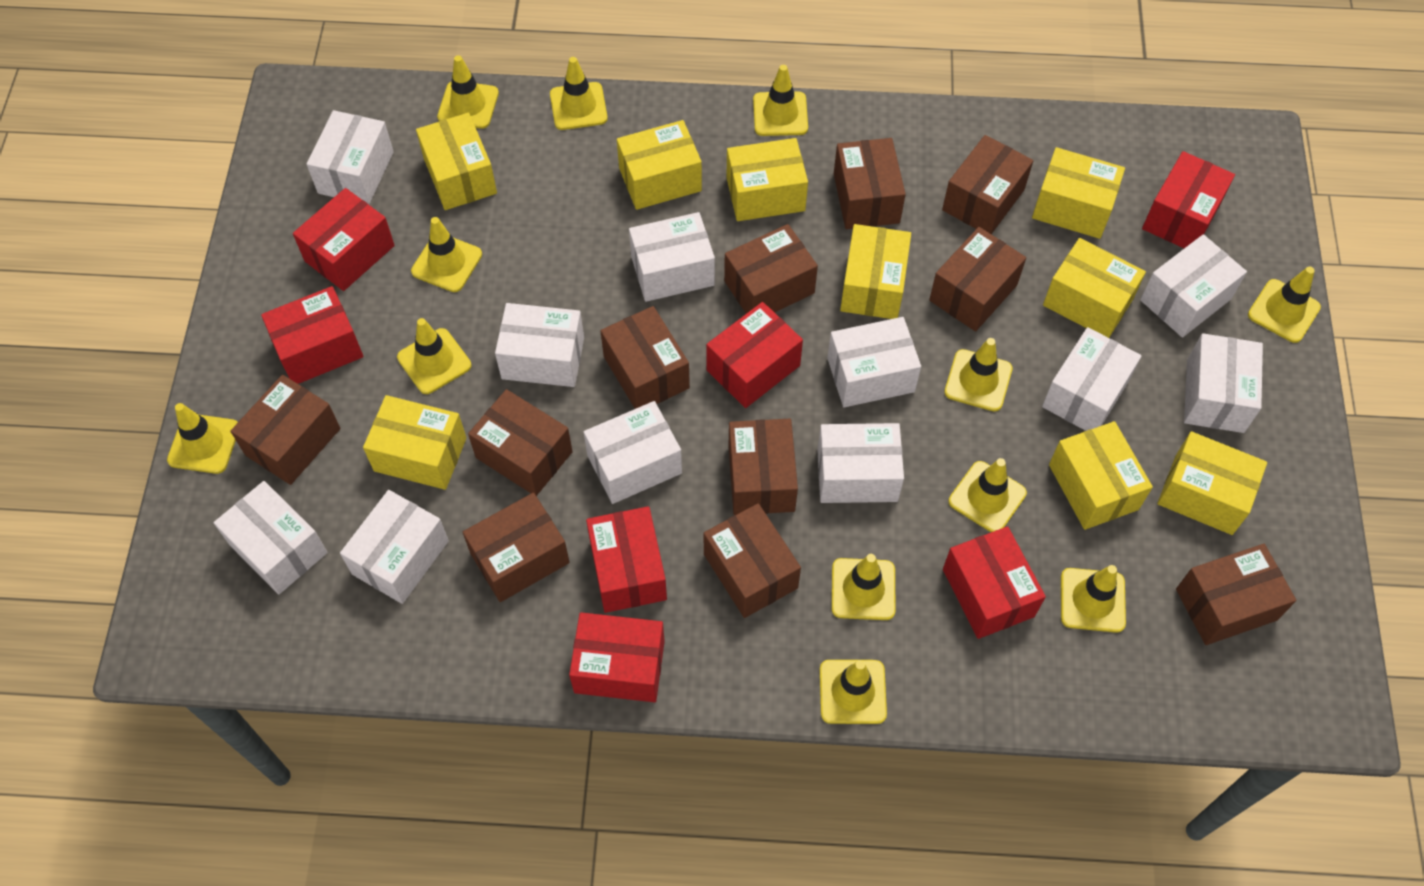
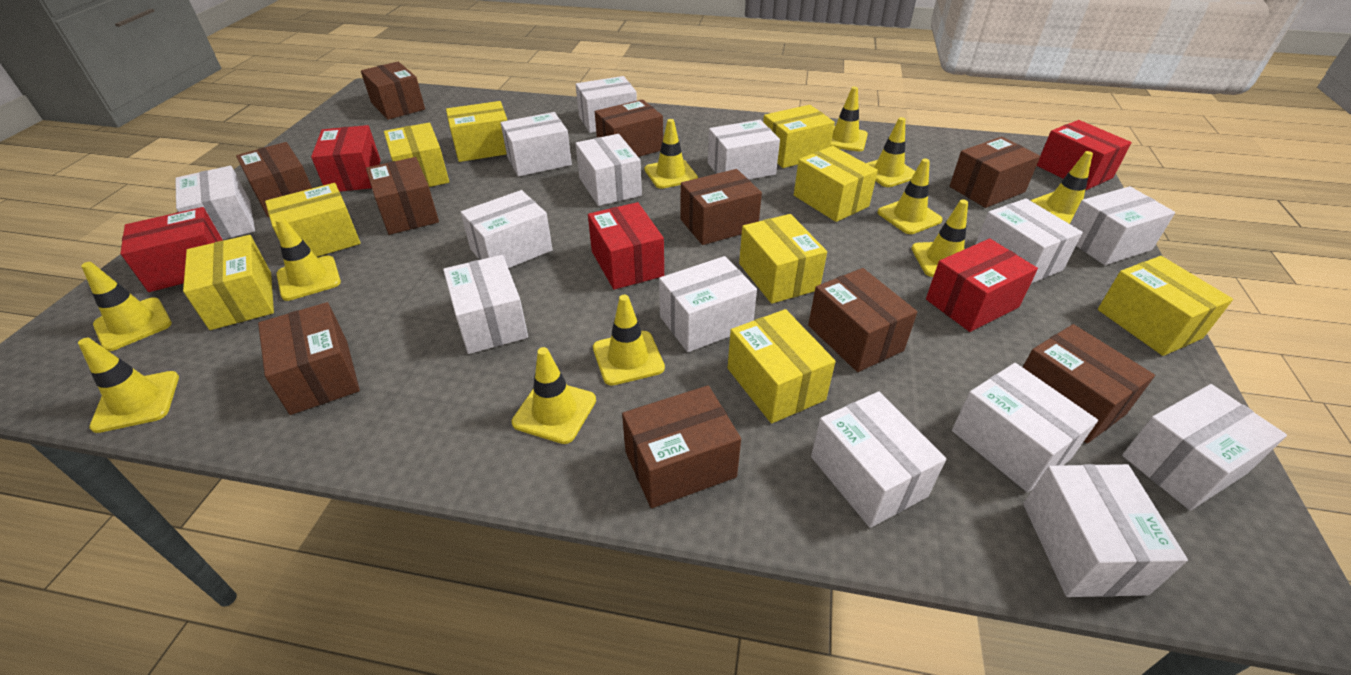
brown box: [230,375,341,485] [463,493,570,602] [468,389,573,496] [600,306,690,409] [703,503,801,618] [724,224,818,314] [728,419,798,515] [834,138,906,229] [929,227,1026,331] [942,135,1033,234] [1176,544,1296,645] = 11 -> [236,142,312,217] [258,302,360,415] [361,61,425,120] [366,157,439,235] [595,99,663,157] [622,385,741,508] [680,169,762,245] [808,268,917,372] [950,137,1040,208] [1023,324,1155,443] = 10
red box: [261,286,364,384] [293,188,395,291] [569,612,665,702] [586,506,667,613] [706,302,803,408] [943,526,1046,639] [1142,151,1235,248] = 7 -> [120,207,223,292] [311,125,381,192] [588,202,664,290] [926,238,1038,332] [1037,120,1132,190] = 5
white box: [214,481,328,594] [307,110,394,204] [340,490,449,604] [495,303,584,387] [584,401,682,504] [629,212,715,302] [817,423,904,503] [827,317,921,407] [1042,327,1141,431] [1140,234,1247,338] [1184,333,1263,433] = 11 -> [175,166,255,240] [443,255,528,354] [461,190,553,268] [501,112,572,177] [575,134,642,206] [576,76,637,133] [659,256,757,352] [708,120,780,180] [811,391,946,528] [952,363,1098,492] [975,198,1083,284] [1023,464,1188,597] [1070,186,1175,265] [1122,384,1287,511] = 14
yellow traffic cone: [167,403,238,474] [397,318,471,394] [411,217,482,292] [437,55,499,129] [550,57,608,130] [753,65,808,136] [820,660,887,724] [832,554,896,620] [944,338,1012,411] [949,458,1027,532] [1061,565,1126,633] [1248,266,1321,343] = 12 -> [78,338,179,433] [81,262,172,351] [276,217,341,301] [512,347,596,444] [593,295,665,386] [645,119,698,189] [830,86,868,152] [866,117,915,187] [877,159,943,234] [911,199,968,277] [1031,151,1093,224] = 11

